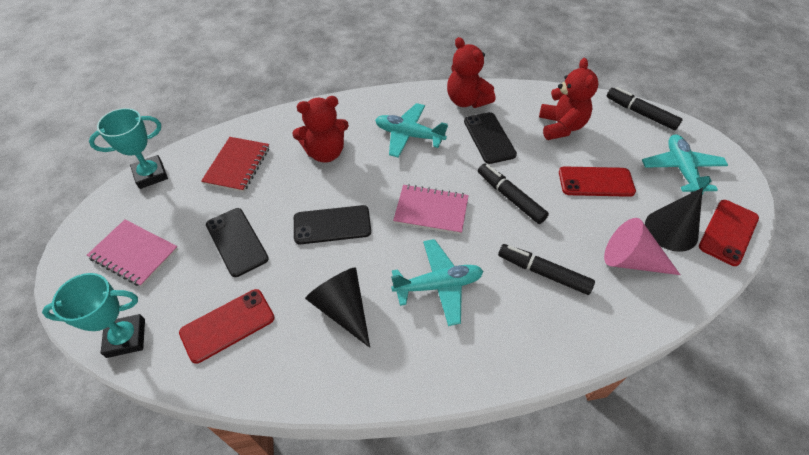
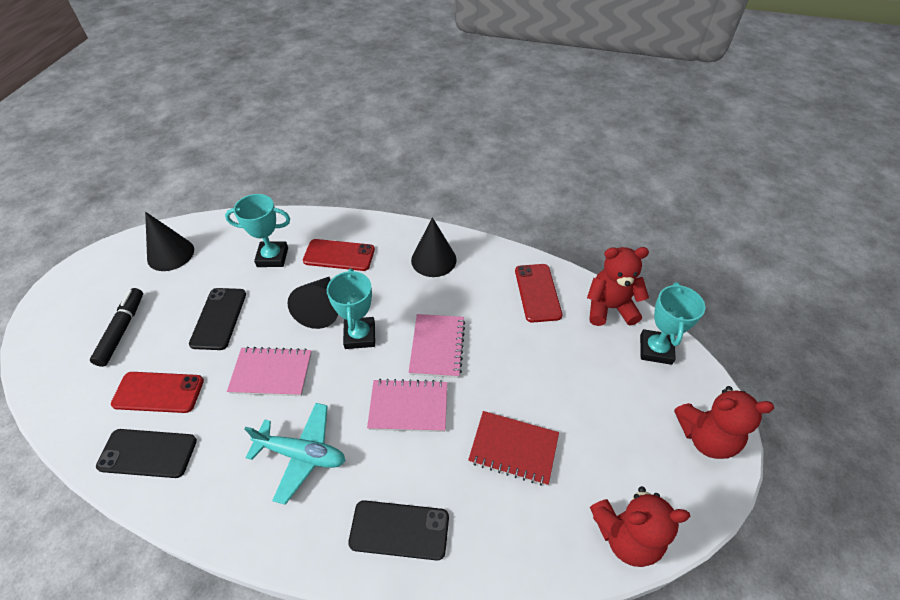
black cone: [305,267,370,348] [645,188,703,252] = 2 -> [145,212,194,271] [287,277,338,329] [411,217,457,277] = 3
black marker: [478,163,549,224] [498,244,595,295] [607,87,683,130] = 3 -> [90,288,143,367] = 1
pink cone: [604,218,680,275] = 1 -> none = 0
pink notebook: [87,220,178,287] [393,184,469,235] = 2 -> [227,347,312,396] [367,379,447,432] [409,314,465,378] = 3
turquoise plane: [375,103,448,158] [391,239,483,326] [642,134,728,195] = 3 -> [244,403,345,505] = 1
turquoise trophy: [42,273,145,358] [89,108,168,189] = 2 -> [225,194,290,267] [327,268,375,349] [640,282,705,365] = 3

